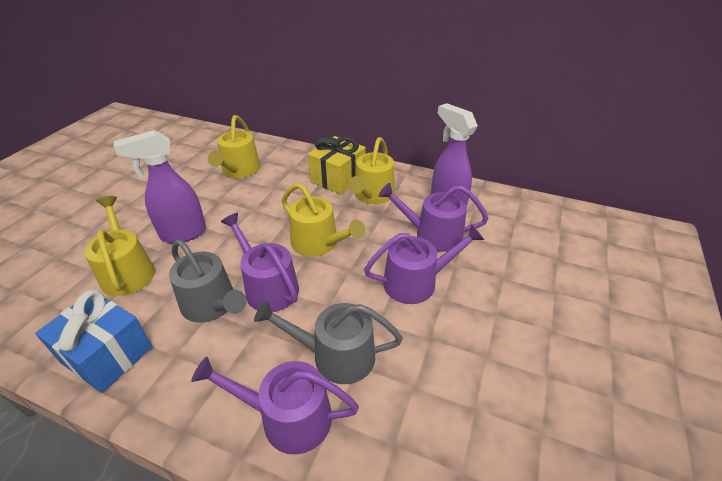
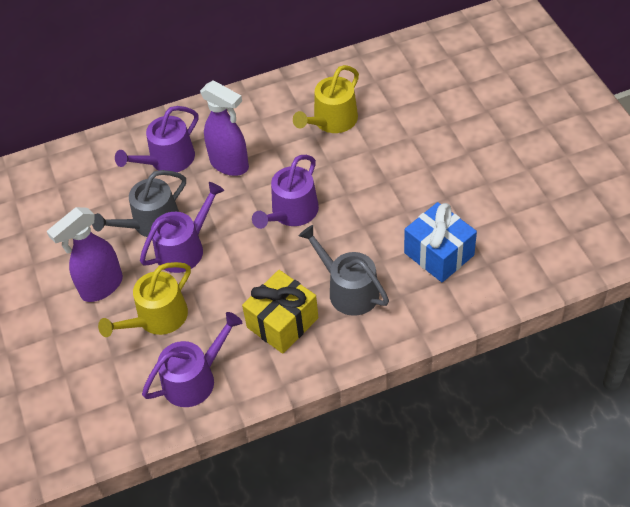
yellow watering can: [84,196,155,296] [208,115,260,178] [282,183,365,257] [348,137,395,204] = 4 -> [98,262,191,337] [293,65,359,133] = 2

